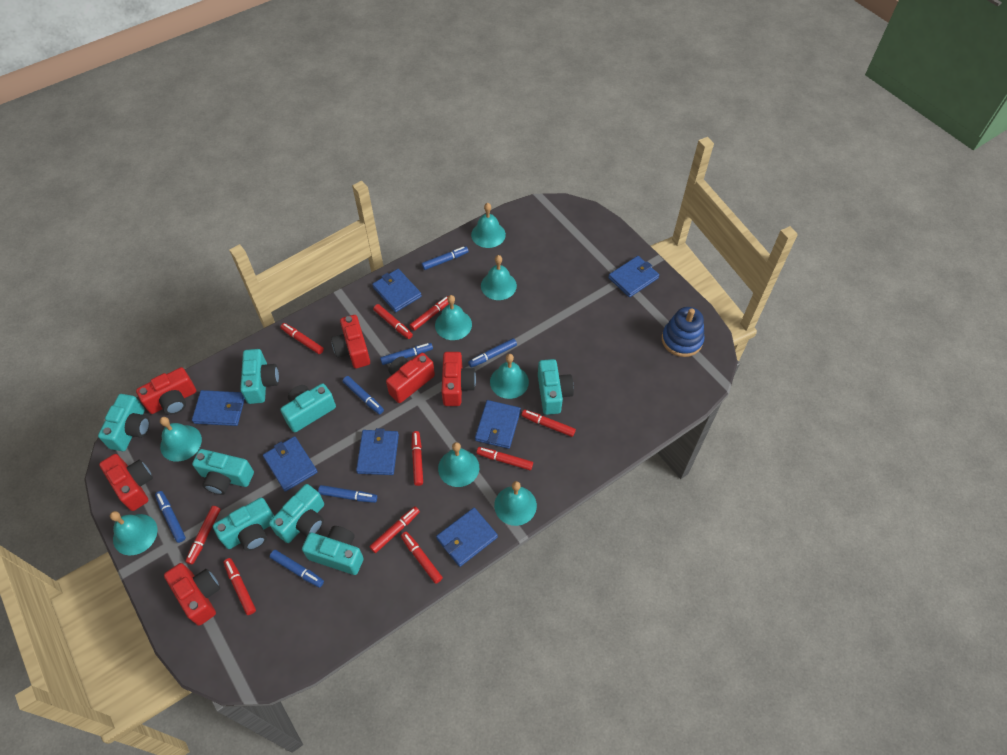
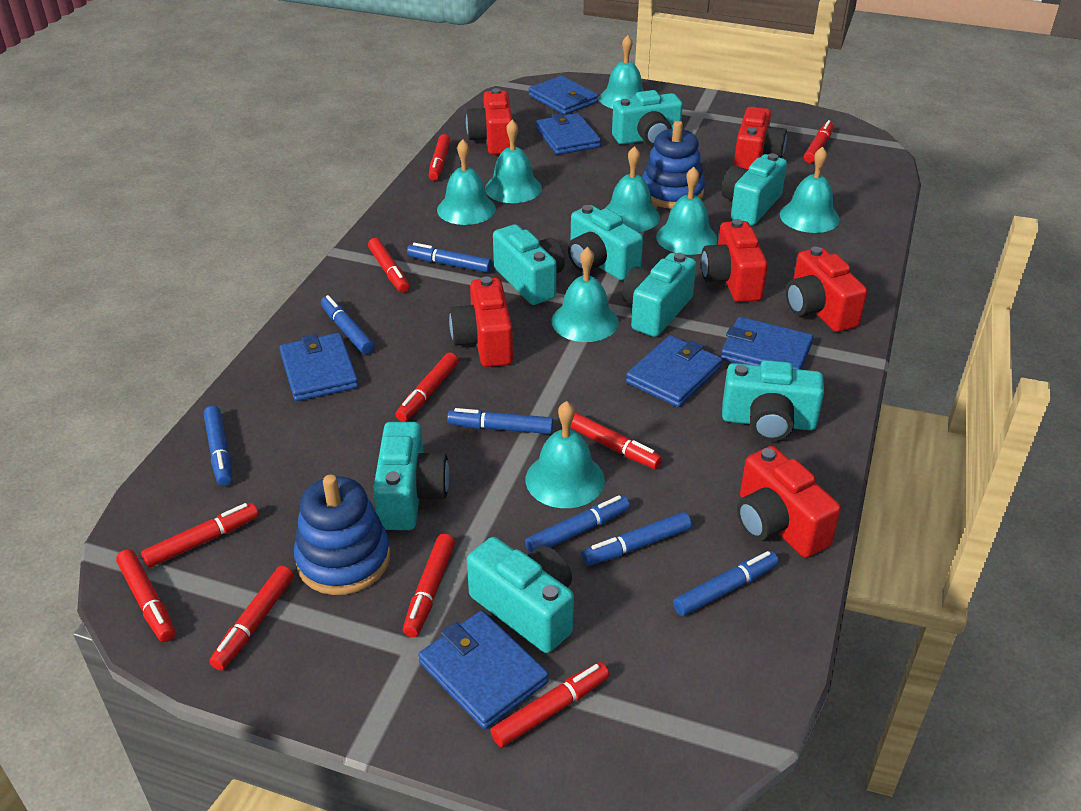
blue stacking toy: [662,307,705,357] = 1 -> [294,475,390,595] [642,121,705,209] = 2
blue wallet: [192,390,245,426] [263,436,317,492] [356,428,399,475] [372,269,422,312] [436,508,498,567] [475,400,521,449] [608,256,659,297] = 7 -> [279,333,358,401] [418,610,549,729] [529,76,598,115] [536,113,601,155] [626,335,722,407] [721,317,813,370] = 6

